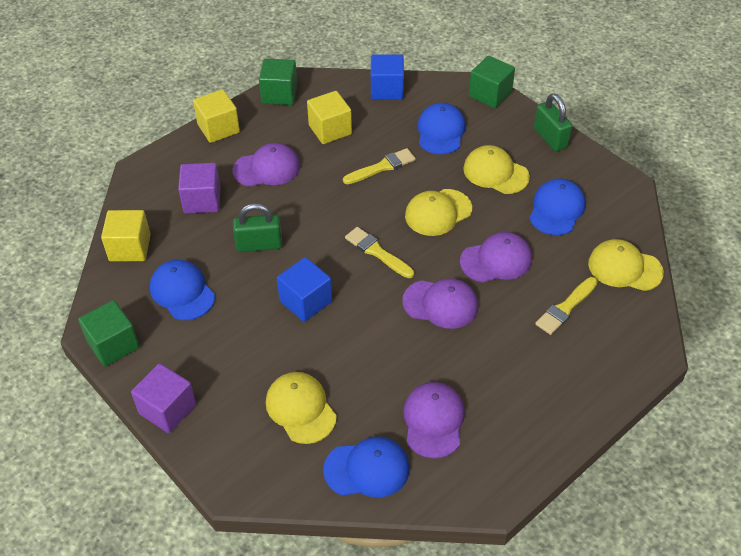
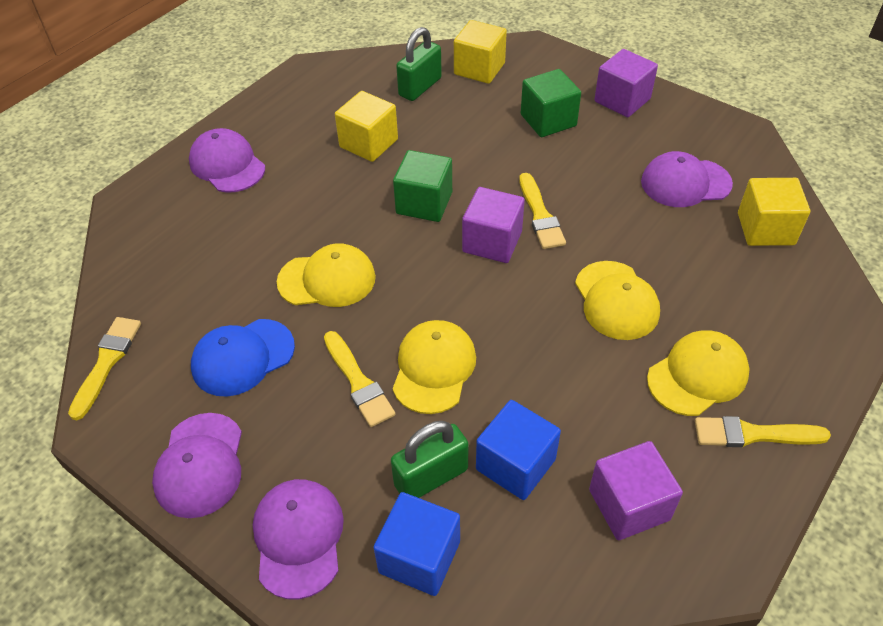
blue cap: [150,260,215,320] [323,437,410,498] [418,103,466,154] [529,179,586,235] = 4 -> [191,319,295,397] = 1
green cube: [78,300,140,367] [259,59,298,105] [469,56,515,108] = 3 -> [393,150,452,222] [521,69,581,137] = 2
purple cube: [131,363,196,433] [178,163,221,214] = 2 -> [462,187,525,263] [589,441,683,540] [594,49,658,117] = 3
yellow brush: [343,148,416,184] [345,227,414,278] [535,277,598,335] = 3 -> [68,317,141,420] [324,331,395,427] [519,173,566,249] [695,416,831,447] = 4

